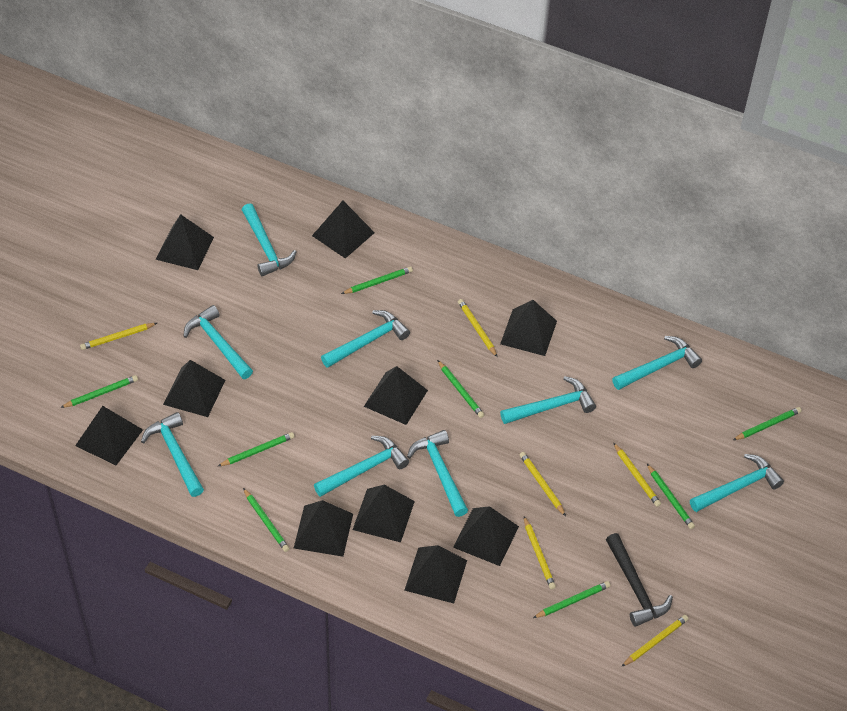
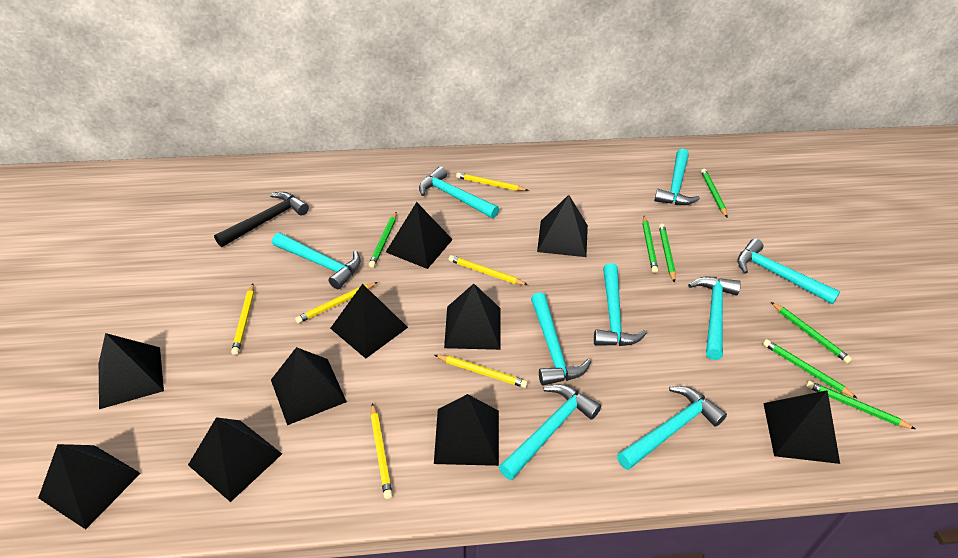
green pencil: [60,375,138,408] [218,432,295,466] [243,488,290,552] [341,267,413,294] [437,360,484,418] [533,581,610,618] [647,464,695,529] [733,407,802,440] = 8 -> [369,212,397,268] [643,216,658,273] [659,224,676,283] [701,169,727,217] [763,339,858,399] [771,302,852,363] [806,381,915,429] = 7

